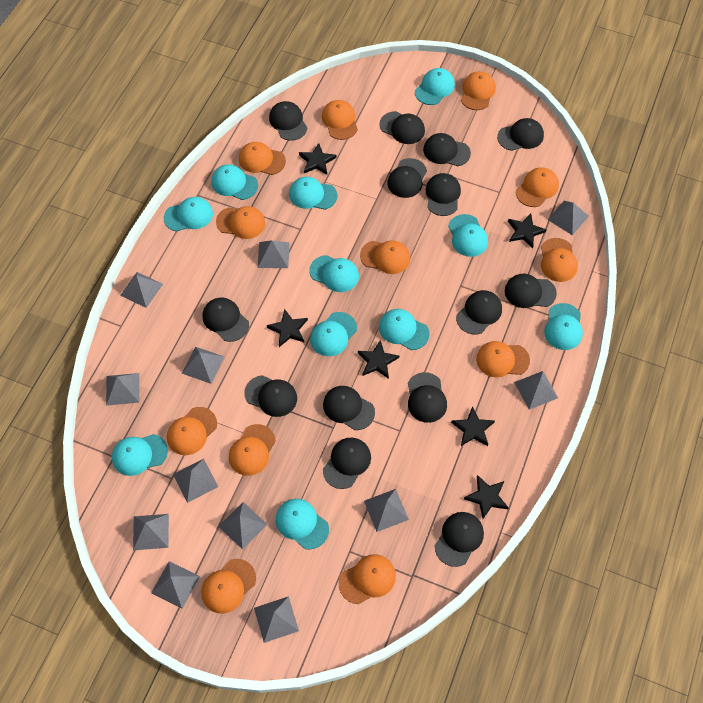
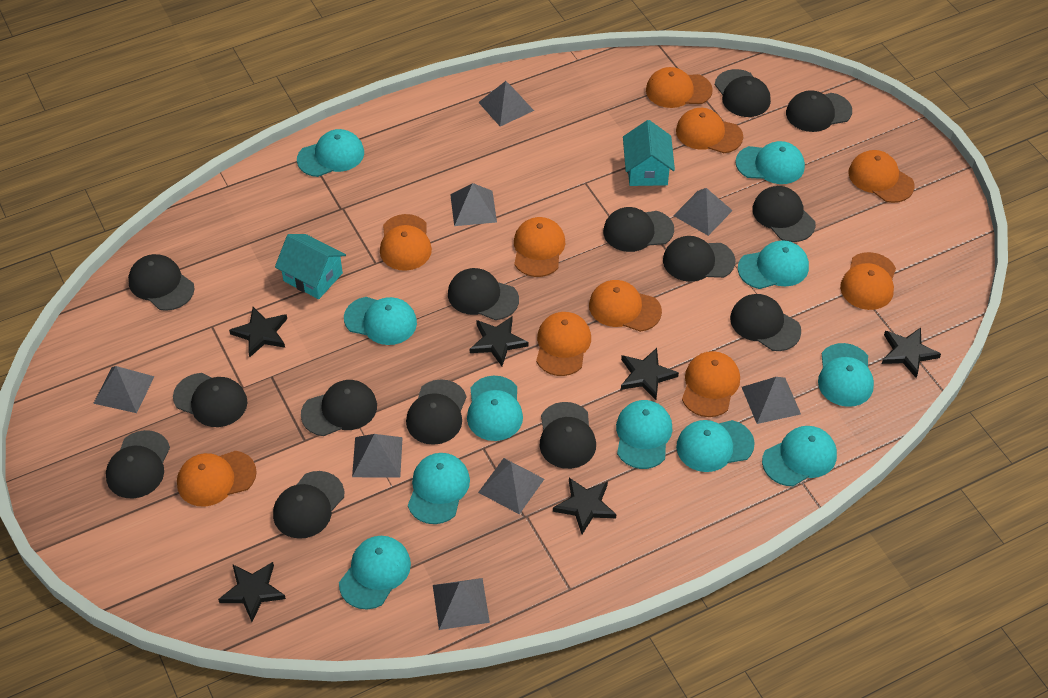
grey pyramid: [106,373,139,406] [120,272,163,308] [133,514,169,550] [151,561,200,608] [173,459,218,503] [182,347,224,384] [218,502,268,550] [254,596,299,643] [258,240,290,268] [364,489,409,532] [514,371,558,410] [547,201,589,235] = 12 -> [93,366,155,413] [352,434,403,477] [433,578,490,630] [450,183,497,226] [478,81,534,126] [478,458,544,514] [673,188,733,236] [742,377,801,424] = 8
orange cap: [167,407,217,455] [201,559,256,614] [216,206,266,239] [229,424,276,476] [239,142,286,175] [322,100,358,140] [339,554,396,604] [360,240,410,274] [461,71,496,110] [476,341,530,377] [516,167,559,207] [541,238,578,282] = 12 -> [177,451,257,507] [380,214,432,271] [514,217,565,277] [536,312,591,376] [589,280,662,332] [646,67,713,108] [676,108,743,153] [682,351,740,417] [840,252,896,310] [849,150,914,203] = 10
turquoise house: none = 0 -> [275,234,346,299] [623,120,675,186] = 2

